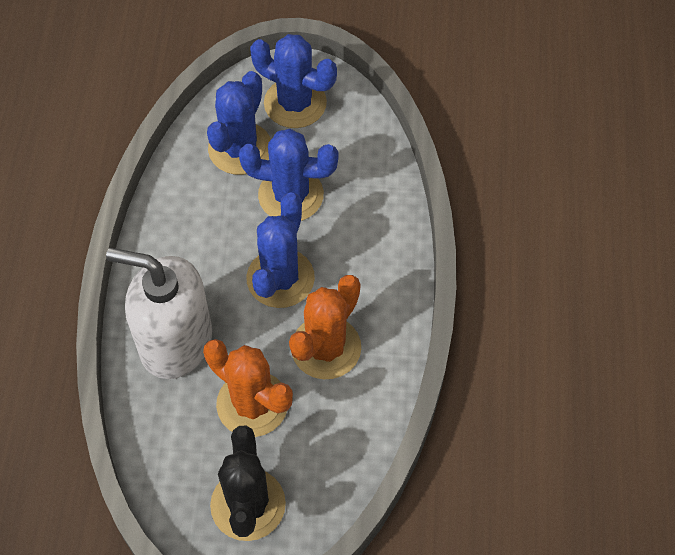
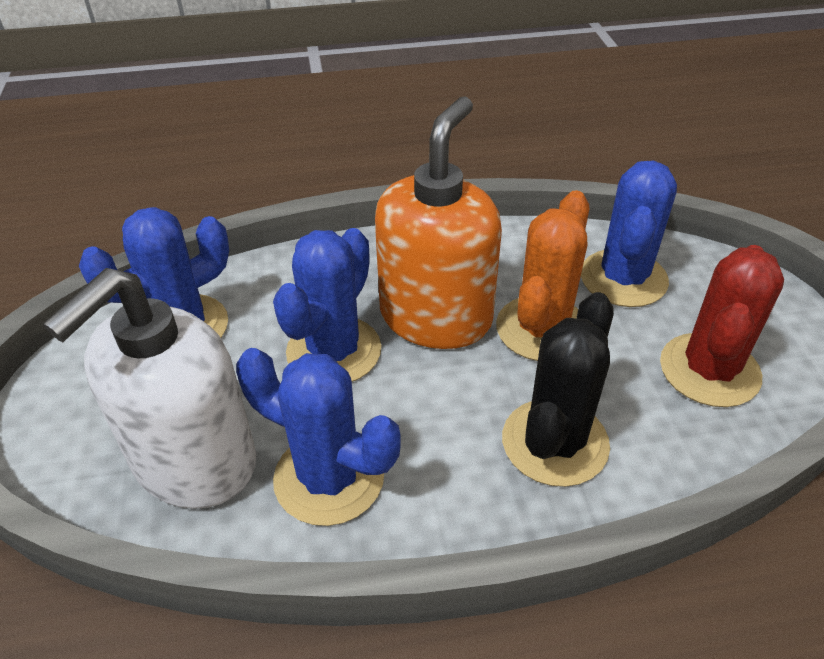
orange cactus: [203,339,293,437] [289,275,361,379] = 2 -> [496,190,589,361] = 1
orange soap dispenser: none = 0 -> [375,97,502,349] = 1
red cactus: none = 0 -> [660,245,784,407] = 1

